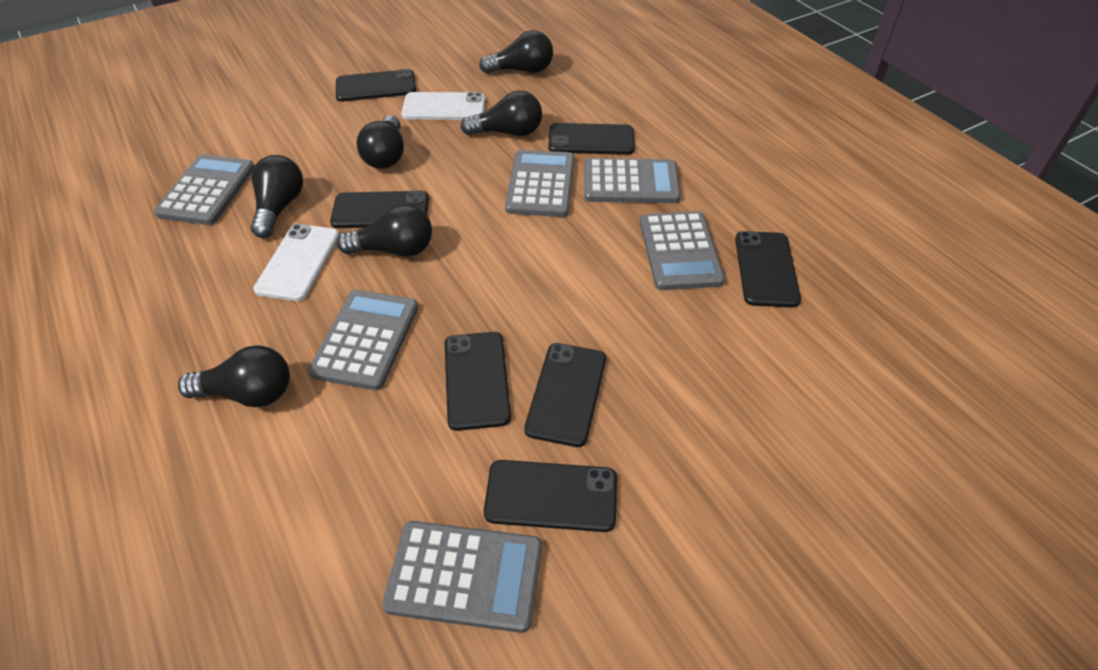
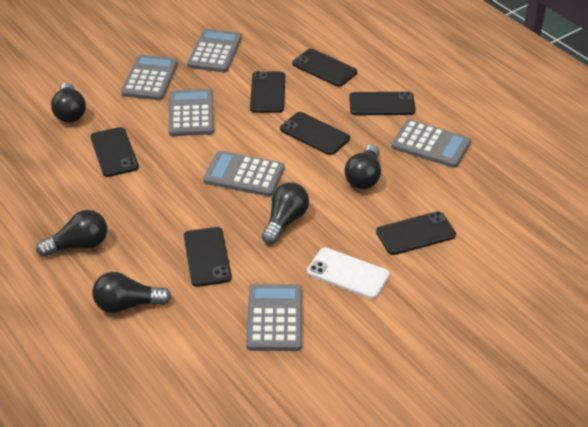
black light bulb: [178,345,290,407] [250,155,303,238] [337,204,432,257] [357,115,404,169] [460,90,542,136] [479,30,553,74] = 6 -> [36,210,107,257] [51,82,86,123] [92,272,172,313] [262,182,309,244] [344,144,381,189] = 5
white phone: [253,224,339,301] [401,92,485,120] = 2 -> [307,248,390,299] = 1

